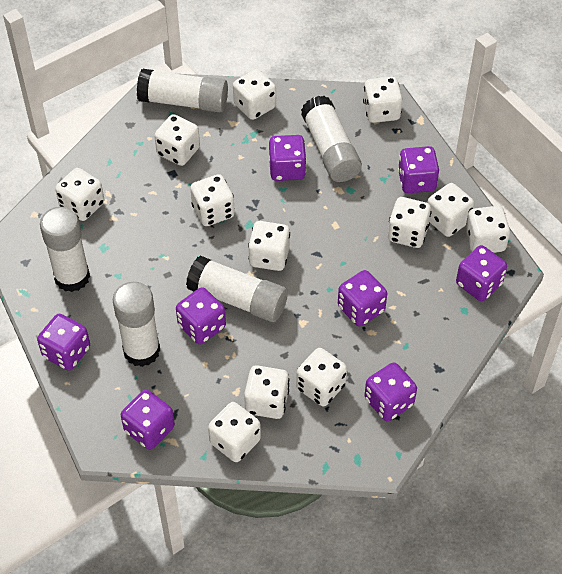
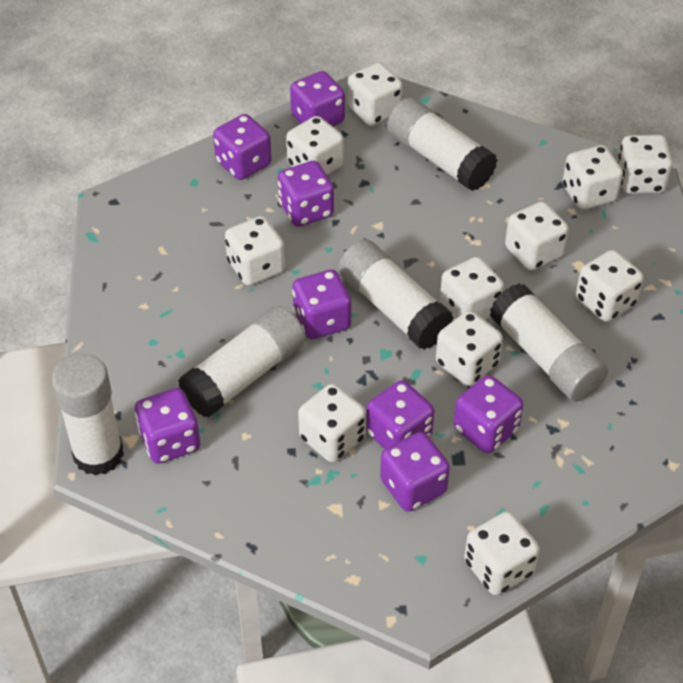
white dice: [55,168,104,221] [154,114,200,166] [190,174,235,226] [208,402,261,462] [233,69,276,120] [244,365,289,419] [248,221,290,271] [296,348,347,406] [363,77,402,123] [388,197,432,248] [427,183,475,237] [465,206,510,253] = 12 -> [225,216,285,286] [286,116,344,175] [298,384,366,462] [348,62,403,126] [436,311,503,386] [440,257,504,320] [464,511,540,595] [505,201,569,271] [562,145,623,210] [576,250,644,322] [618,135,672,194] = 11

